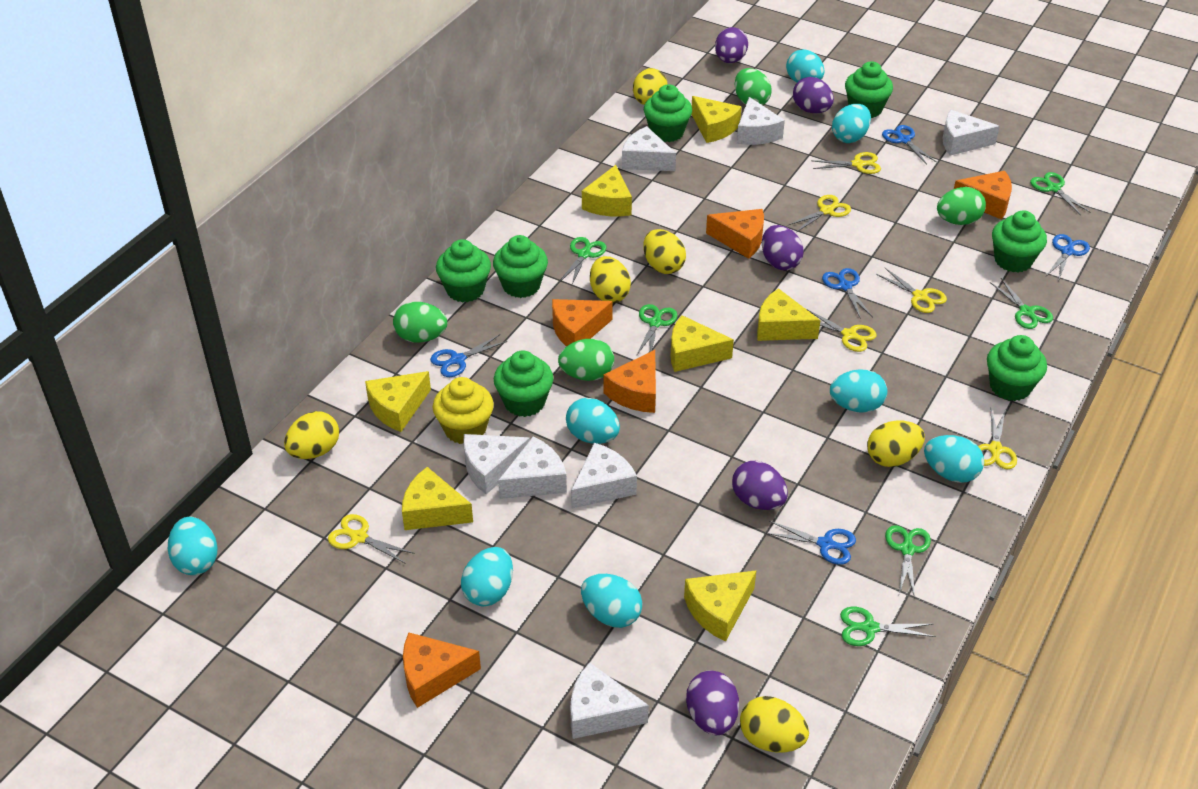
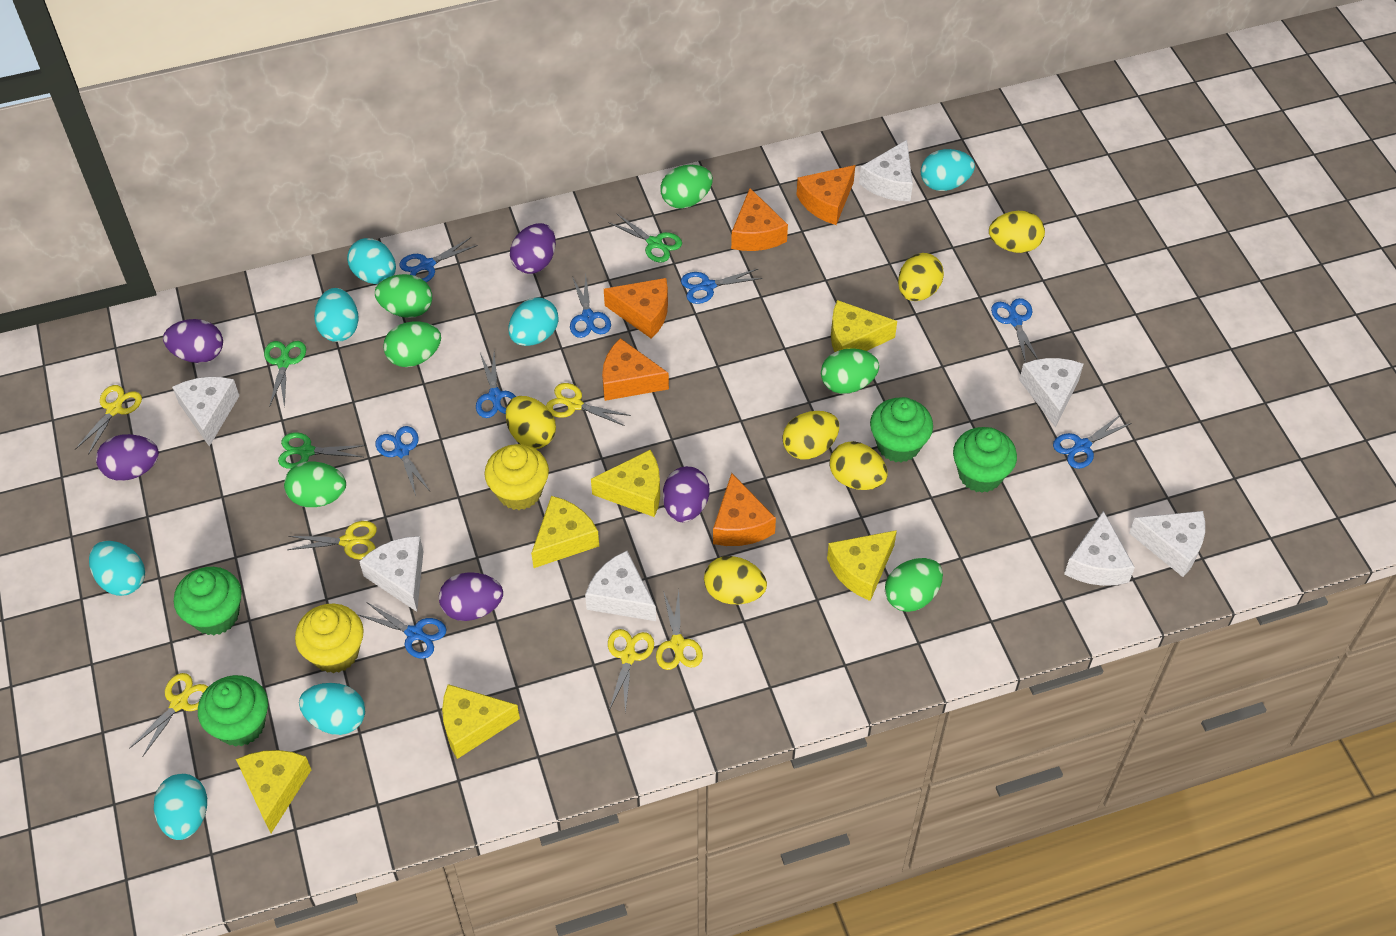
blue scissors: [430,334,507,377] [765,521,856,565] [822,268,873,319] [882,125,936,164] [1046,234,1090,281] = 5 -> [357,602,447,659] [376,426,430,496] [399,237,478,282] [476,352,516,418] [570,275,611,338] [681,268,763,304] [991,298,1038,363] [1053,414,1132,469] = 8
green cupcake: [436,239,491,302] [493,235,548,298] [494,350,553,417] [644,84,692,142] [845,61,893,118] [987,335,1047,401] [992,210,1047,273] = 7 -> [174,567,242,635] [198,675,268,747] [870,397,933,463] [953,427,1017,493] = 4
green egg: [393,302,447,343] [558,339,614,381] [735,68,771,105] [937,187,986,225] = 4 -> [284,461,346,507] [375,274,432,318] [383,322,441,367] [661,165,713,209] [821,348,879,394] [885,558,943,612] = 6
green scissors: [560,237,606,285] [636,304,678,356] [840,607,936,646] [885,525,931,598] [990,278,1053,329] [1030,172,1090,215] = 6 -> [264,341,306,408] [278,432,366,469] [608,213,682,263] = 3
turquoise egg: [168,517,218,575] [461,547,513,607] [566,398,620,444] [581,574,642,628] [786,49,825,82] [830,369,887,413] [832,104,871,143] [924,435,984,483] = 8 -> [89,541,145,596] [154,774,207,840] [299,683,365,735] [314,288,359,342] [347,238,396,284] [508,297,559,346] [921,149,975,191] = 7
yellow cheese: [365,371,431,432] [402,467,473,530] [582,165,632,216] [671,315,734,372] [684,570,757,641] [691,96,742,143] [757,288,821,341] = 7 -> [236,750,311,833] [442,684,520,759] [531,496,599,568] [591,450,660,517] [827,530,897,601] [831,300,897,352] = 6
yellow cupcake: [433,377,494,444] = 1 -> [295,604,364,673] [484,444,549,510] = 2

